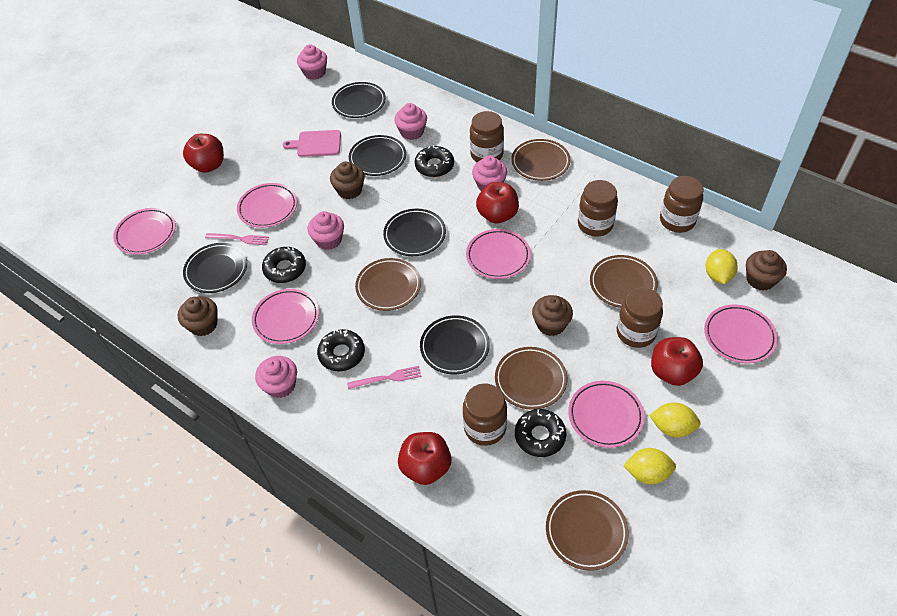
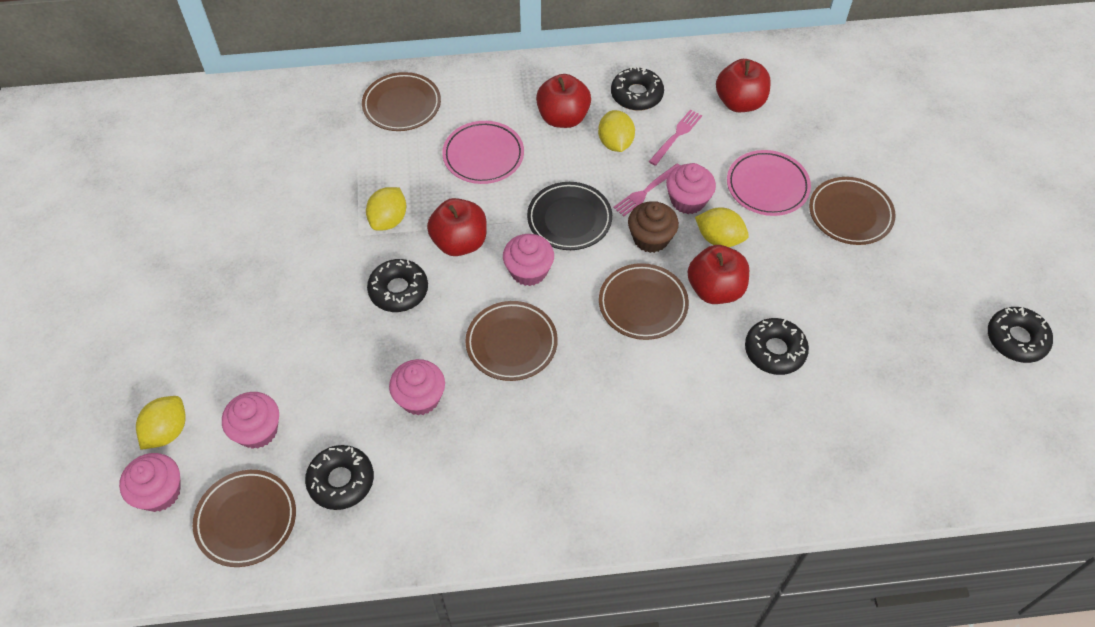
black donut: [262,247,306,283] [317,329,365,372] [415,145,454,177] [515,409,566,457] = 4 -> [305,445,374,510] [367,259,428,312] [611,66,664,111] [745,318,809,375] [988,307,1053,363] = 5
black plate: [183,243,247,293] [332,82,386,118] [349,135,406,176] [383,209,446,256] [420,315,490,374] = 5 -> [527,182,612,250] = 1
brown cupcake: [178,296,218,336] [330,162,365,199] [532,295,573,336] [746,250,787,291] = 4 -> [628,201,679,253] = 1
brown jar: [463,383,507,446] [470,111,504,162] [578,180,618,237] [617,288,663,348] [660,176,704,233] = 5 -> none = 0
pink cutting board: [283,130,341,157] = 1 -> none = 0
pink plate: [113,208,176,255] [237,183,297,228] [252,289,319,344] [466,229,531,279] [568,381,644,448] [704,304,778,364] = 6 -> [442,121,524,184] [727,150,811,216] = 2
yellow lemon: [623,448,676,484] [649,402,700,437] [706,249,738,284] = 3 -> [136,396,186,450] [366,187,406,230] [598,110,635,152] [695,208,749,247] = 4

